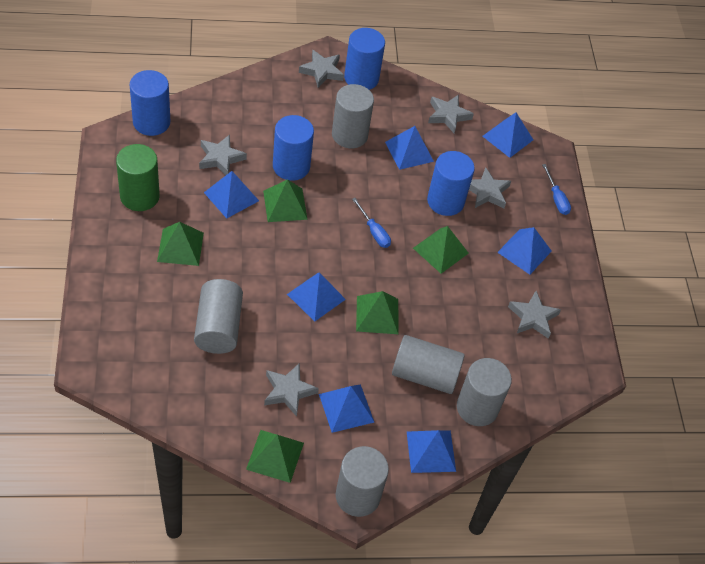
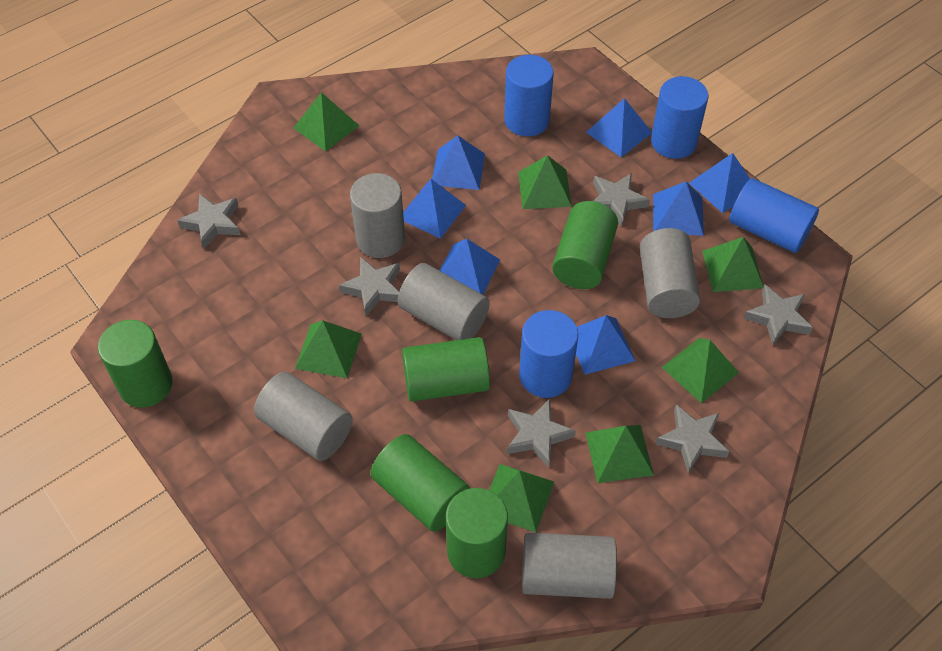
blue screwdriver: [352,198,391,248] [542,164,571,215] = 2 -> none = 0
green cylinder: [116,144,160,211] = 1 -> [98,320,173,408] [370,434,470,532] [402,337,490,402] [446,488,508,578] [552,201,618,289] = 5
green pyramid: [157,222,204,266] [246,430,304,483] [263,179,308,222] [356,291,398,334] [413,226,469,274] = 5 -> [294,92,360,151] [295,320,362,378] [489,464,554,532] [518,155,572,209] [585,425,654,483] [662,338,739,403] [702,237,764,292] = 7

